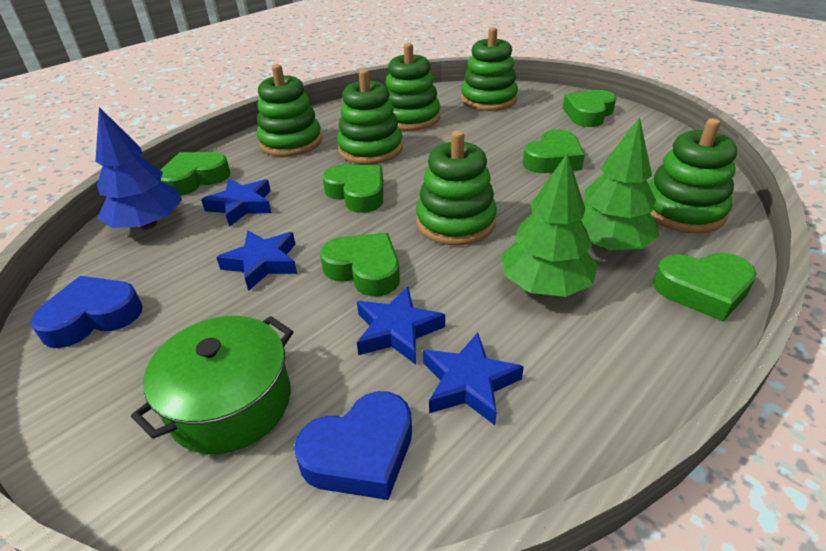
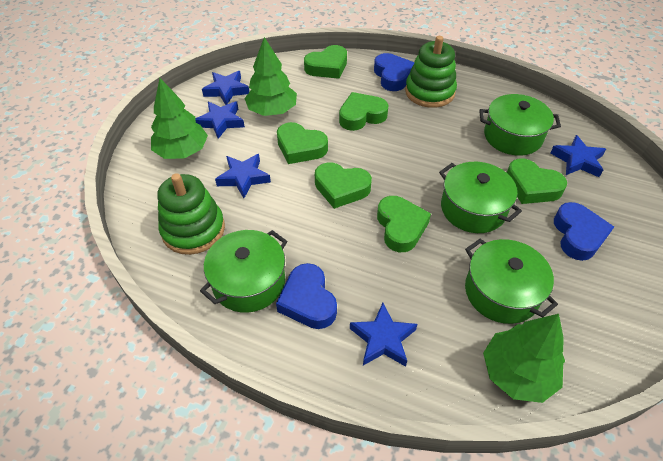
blue heart: [30,276,143,348] [294,391,412,500] = 2 -> [276,263,337,329] [374,53,414,91] [554,202,614,261] = 3
blue star: [201,179,272,227] [216,230,297,291] [357,287,445,365] [423,332,524,425] = 4 -> [195,101,245,139] [202,71,249,105] [215,154,271,198] [350,303,418,367] [550,135,606,177] = 5
blue tree: [95,107,182,229] = 1 -> none = 0
green pot: [131,316,294,454] = 1 -> [200,230,287,313] [439,162,522,233] [465,239,558,324] [479,94,561,156] = 4
green stacking toy: [257,64,322,157] [337,69,403,165] [386,43,440,131] [416,130,497,245] [461,27,518,111] [649,118,737,234] = 6 -> [158,173,225,255] [405,36,457,108] = 2
green tree: [501,154,597,297] [581,117,659,250] = 2 -> [151,78,208,159] [244,37,297,116] [483,314,565,403] = 3

